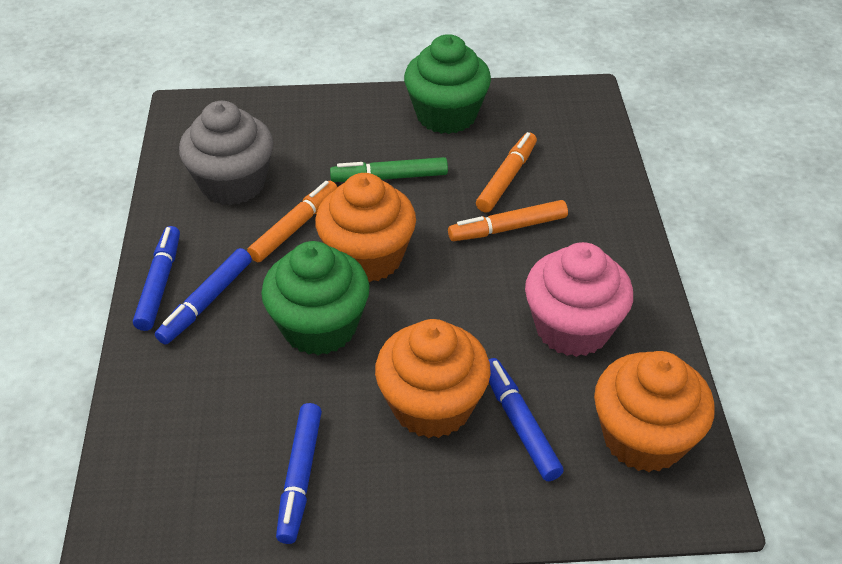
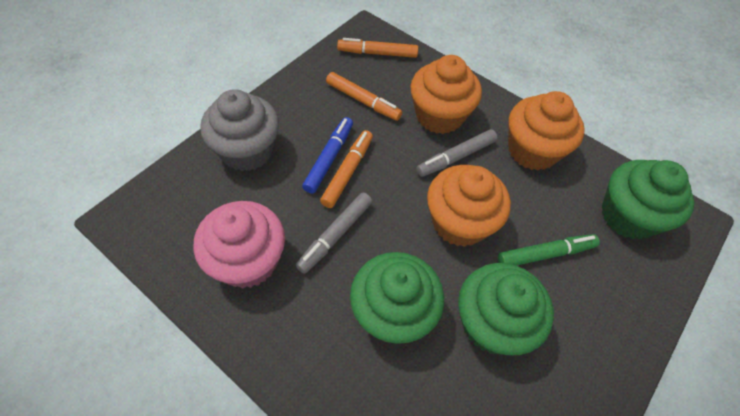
blue marker: [133,226,180,331] [155,248,252,345] [276,403,322,544] [489,358,564,481] = 4 -> [302,117,353,194] = 1
green cupcake: [261,241,370,355] [404,34,491,134] = 2 -> [350,252,444,344] [458,263,554,355] [602,160,694,240] = 3
grey marker: none = 0 -> [296,193,372,274] [416,129,497,177] = 2

